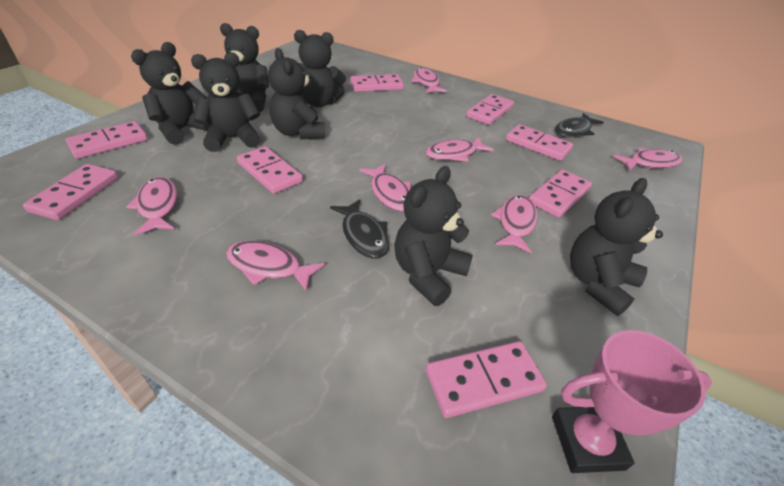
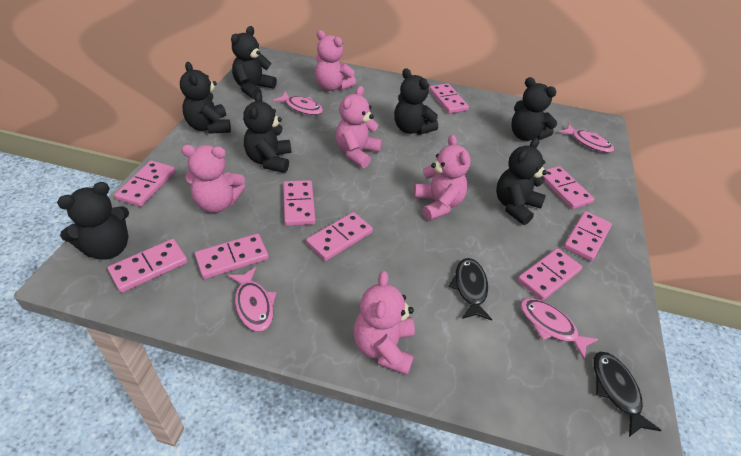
pink domino: [23,164,118,220] [65,121,148,159] [237,146,303,194] [350,74,404,92] [426,341,547,418] [466,94,514,125] [506,124,573,161] [529,170,592,218] = 8 -> [107,239,188,293] [115,161,175,207] [195,234,269,279] [283,180,316,226] [306,212,373,261] [429,83,469,114] [517,248,582,301] [543,166,594,209] [563,211,612,261] = 9
pink fish: [126,177,177,235] [226,241,325,292] [359,164,411,211] [411,68,446,93] [425,137,494,162] [491,195,538,254] [613,148,683,171] = 7 -> [227,267,276,332] [273,91,323,115] [520,298,599,360] [559,123,614,153] = 4
pink teddy bear: none = 0 -> [181,145,245,213] [315,30,356,91] [336,86,382,168] [353,271,415,375] [414,135,470,221] = 5
pink trophy: [552,330,712,473] = 1 -> none = 0

